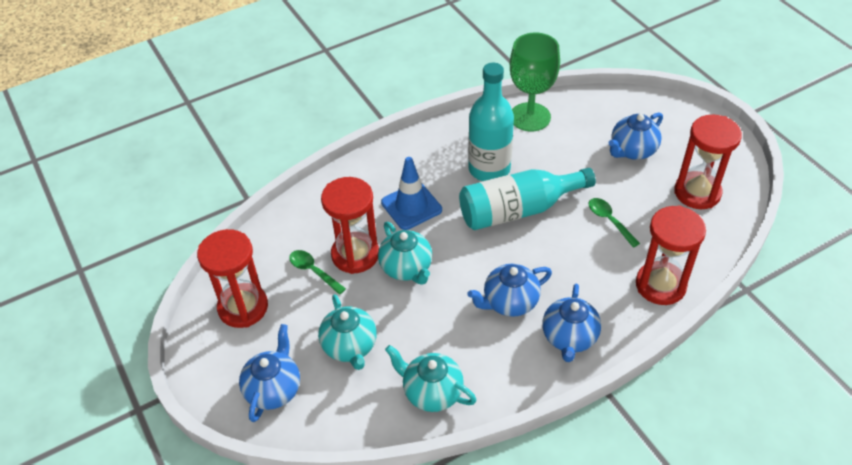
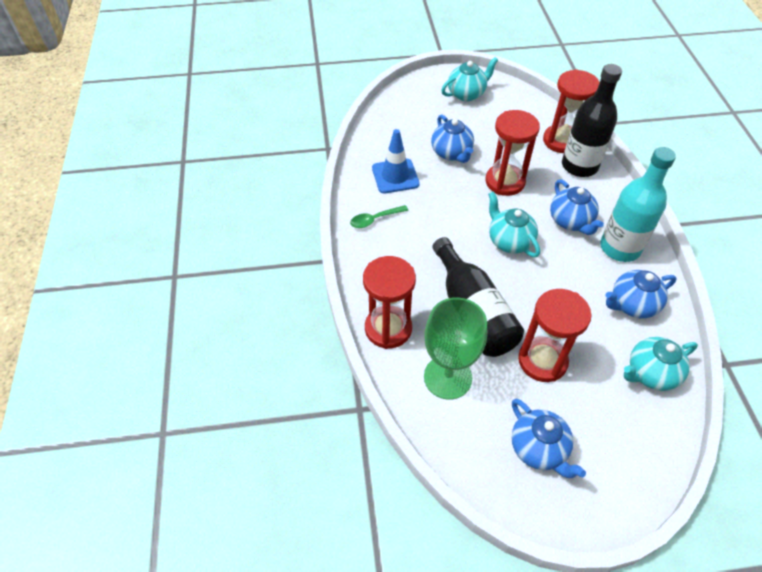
black bottle: none = 0 -> [433,237,524,357] [562,64,622,177] = 2
green spoon: [289,250,346,295] [589,198,640,248] = 2 -> [350,205,408,228] = 1
turquoise bottle: [459,168,596,230] [468,63,514,181] = 2 -> [600,147,676,262] = 1

